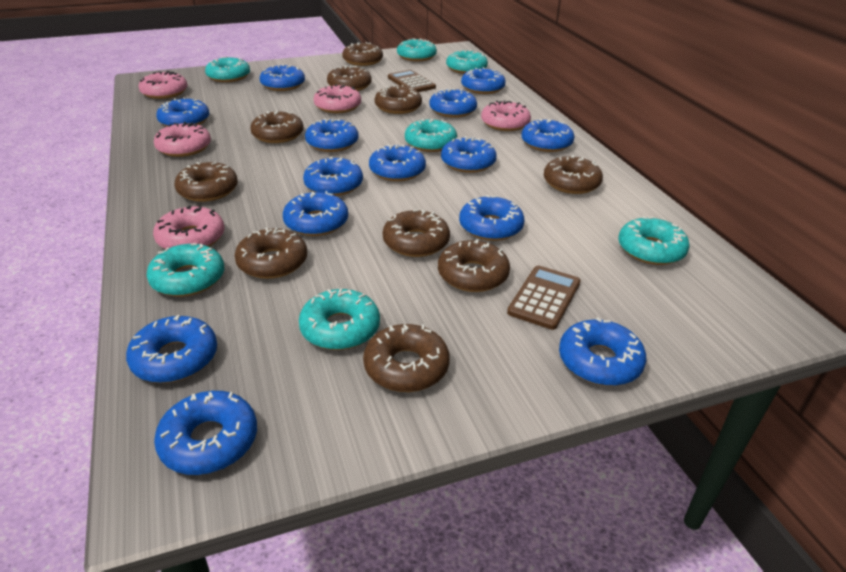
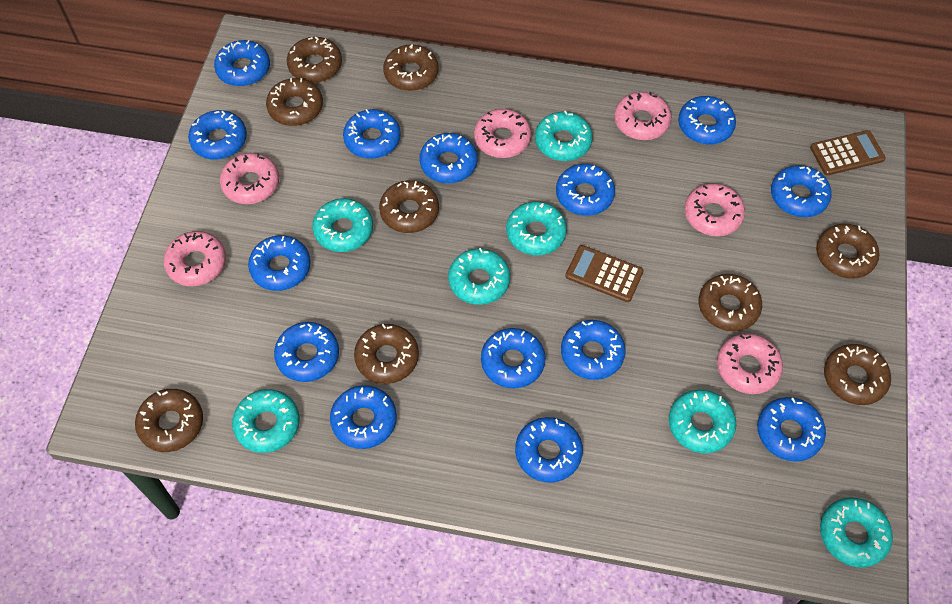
brown donut: [174,162,238,202] [235,227,307,279] [250,111,304,143] [327,65,372,91] [342,42,383,66] [363,324,450,392] [375,85,422,114] [383,209,450,257] [438,239,510,292] [544,155,603,194] = 10 -> [135,389,203,452] [266,78,323,126] [287,37,342,83] [354,324,419,384] [379,180,439,233] [383,44,439,91] [699,274,762,331] [816,224,879,279] [824,344,891,405] = 9
pink donut: [138,71,187,99] [153,205,225,249] [154,122,211,157] [313,84,361,113] [481,100,531,131] = 5 -> [163,231,226,286] [220,153,279,204] [474,109,531,158] [614,92,671,140] [684,183,745,236] [717,333,783,394] = 6

